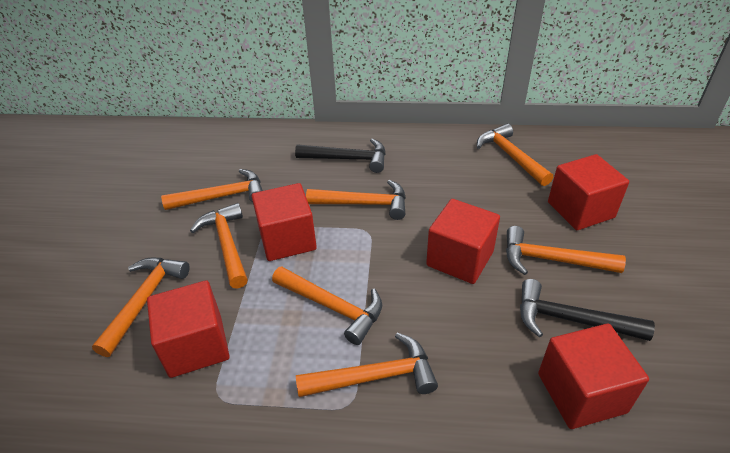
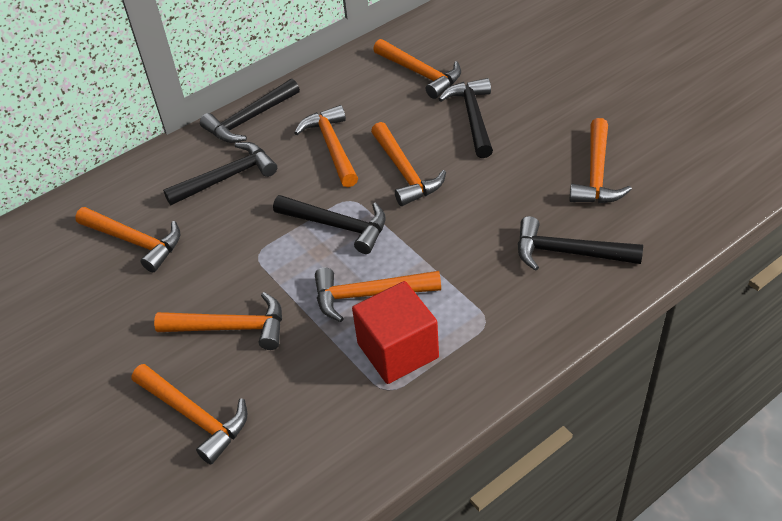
black hammer: [295,139,385,173] [520,279,655,341] = 2 -> [163,142,277,205] [200,79,300,143] [273,195,386,254] [439,78,493,158] [518,216,643,271] = 5
red cube: [147,280,230,378] [252,183,317,261] [426,199,500,284] [538,324,649,429] [548,154,629,230] = 5 -> [352,281,439,384] = 1

